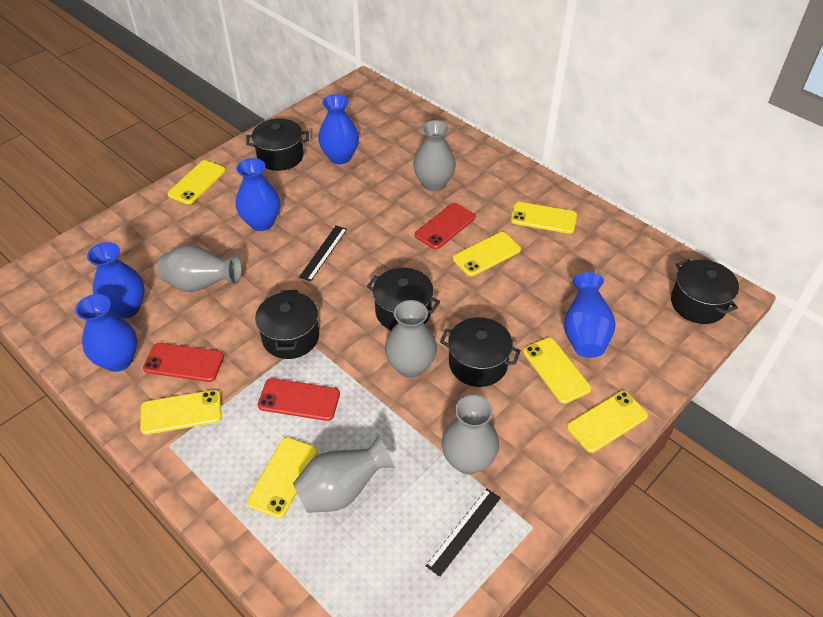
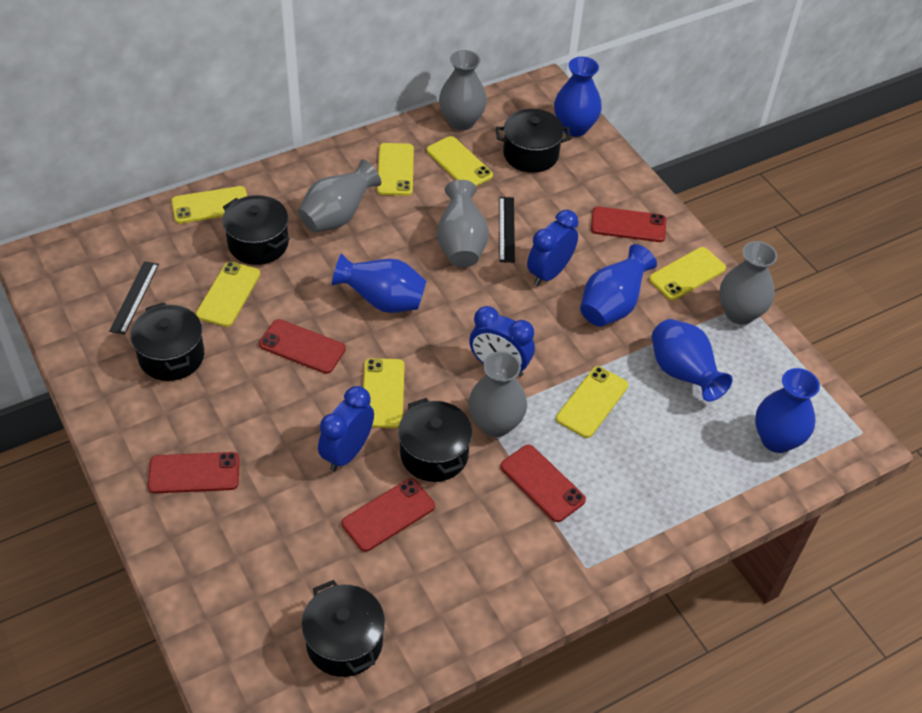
blue clock: none = 0 -> [318,386,374,471] [469,306,535,377] [527,210,578,286] = 3
red phone: [143,343,224,382] [258,378,340,421] [414,203,476,249] = 3 -> [148,452,239,493] [259,319,346,374] [342,478,435,552] [500,445,586,522] [591,206,666,242] = 5

